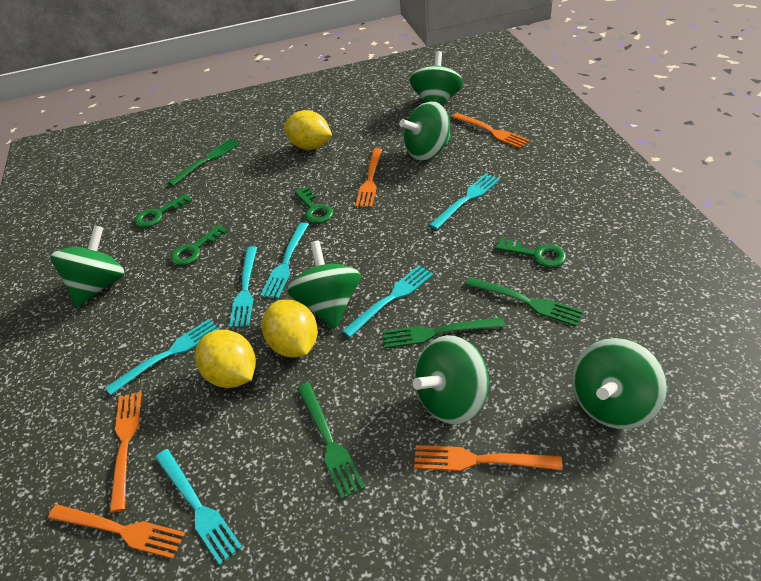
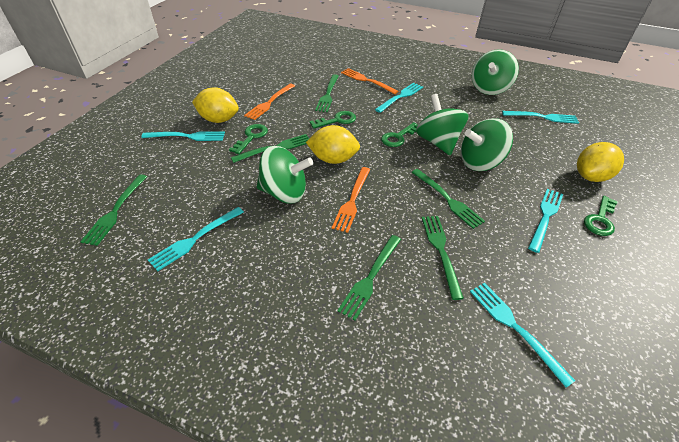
green fork: [168,138,240,186] [297,383,365,499] [382,317,505,348] [465,277,583,326] = 4 -> [80,175,147,246] [231,134,309,163] [315,74,339,112] [337,235,401,320] [411,169,485,229] [422,216,464,300] = 6
green spinning top: [50,225,125,307] [287,241,361,329] [399,101,451,161] [410,51,463,106] [413,335,489,425] [572,338,667,429] = 6 -> [257,146,313,203] [416,94,468,155] [461,118,513,171] [472,49,519,95] = 4
orange fork: [48,504,185,559] [110,392,141,513] [355,148,382,207] [414,445,562,471] [452,113,529,148] = 5 -> [244,83,295,120] [332,167,370,233] [341,68,398,94] = 3

